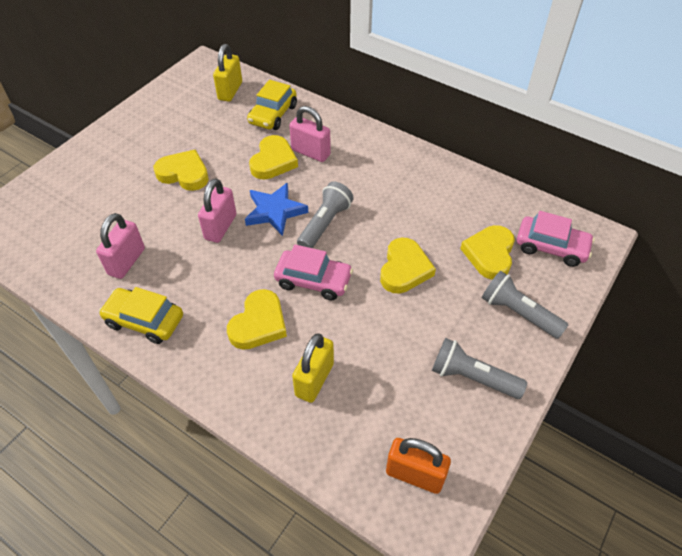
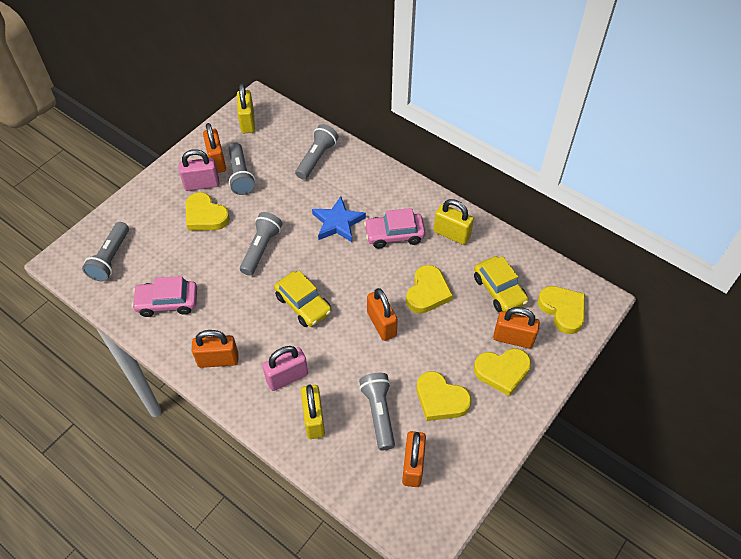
grey flashlight: [297,181,354,248] [432,338,527,399] [482,271,568,339] = 3 -> [82,222,129,282] [228,142,255,195] [240,212,282,276] [295,124,338,180] [359,373,395,450] = 5
orange padlock: [386,438,451,494] = 1 -> [192,330,238,368] [203,123,226,173] [367,288,398,341] [402,431,426,487] [493,307,540,349] = 5
pink padlock: [96,213,145,279] [198,178,236,243] [289,106,331,162] = 3 -> [179,149,219,191] [262,346,308,391] = 2
yellow padlock: [213,44,242,102] [292,333,334,403] = 2 -> [237,84,255,133] [301,385,325,439] [434,199,474,245] = 3

